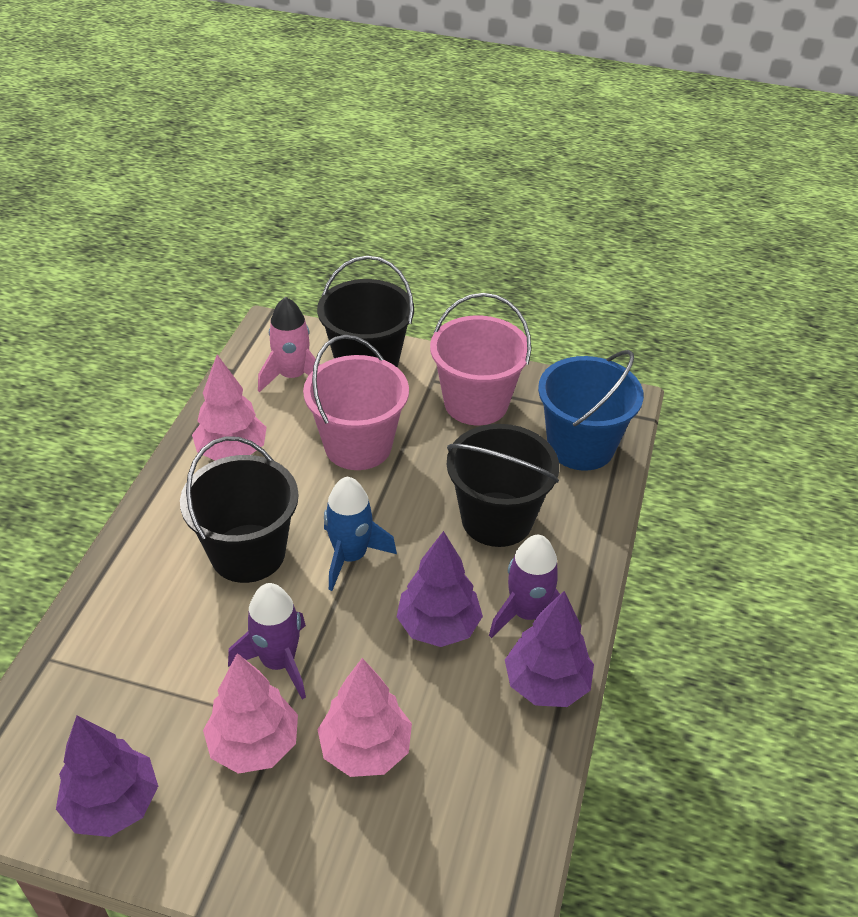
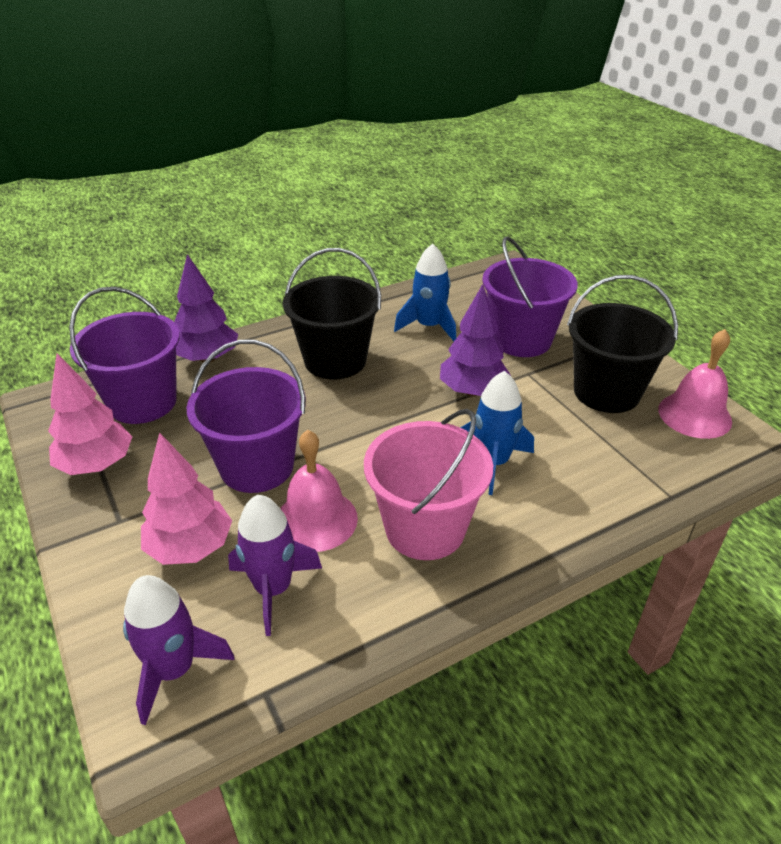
black bucket: [180,436,299,583] [317,256,414,368] [447,424,559,547] = 3 -> [283,248,381,379] [567,275,678,413] = 2
blue bucket: [538,350,644,471] = 1 -> none = 0
blue rocket: [324,477,397,591] = 1 -> [394,244,456,341] [461,371,534,495] = 2
pink bell: none = 0 -> [280,430,358,552] [658,329,732,439] = 2
pink bucket: [303,335,409,470] [430,293,531,425] = 2 -> [364,409,493,560] = 1
pink rocket: [258,297,320,392] = 1 -> none = 0
pink tree: [192,355,267,461] [203,653,298,774] [318,658,412,777] = 3 -> [48,354,132,475] [141,432,232,565] = 2
purple bucket: none = 0 -> [69,287,180,424] [186,340,306,493] [482,236,578,357] = 3
purple tree: [56,716,158,837] [397,531,483,647] [505,591,594,707] = 3 -> [174,254,238,363] [440,284,511,396] = 2

